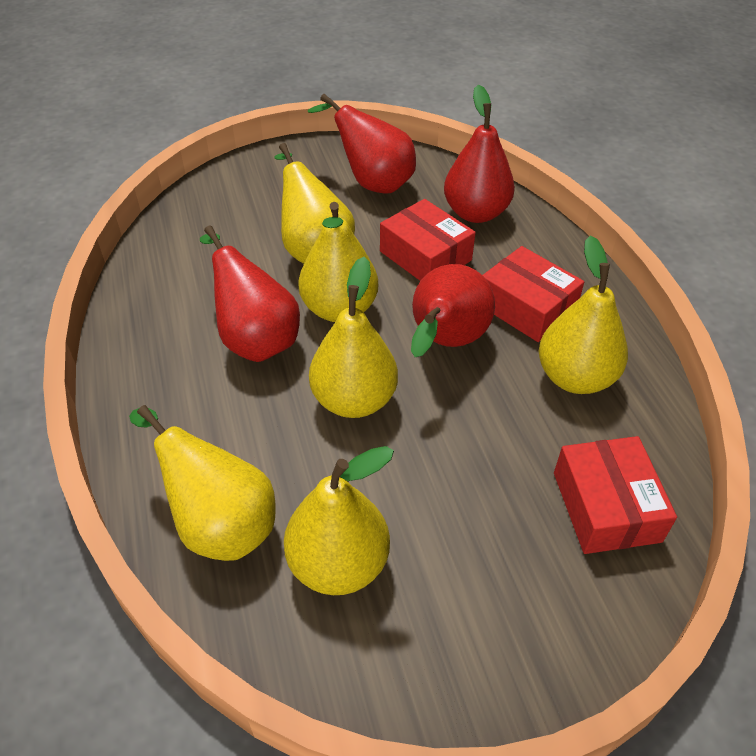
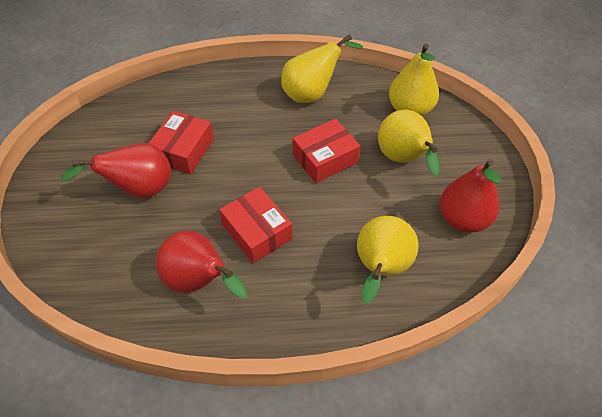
red pear: [200,225,300,362] [308,94,416,193] [411,264,495,357] [444,85,515,223] = 4 -> [60,143,171,198] [156,230,247,298] [440,159,501,233] = 3
yellow pear: [129,405,276,561] [274,143,355,264] [284,446,394,595] [298,202,378,322] [309,257,398,418] [539,236,628,394] = 6 -> [281,34,363,103] [357,216,419,304] [378,110,440,176] [389,44,439,116] = 4

